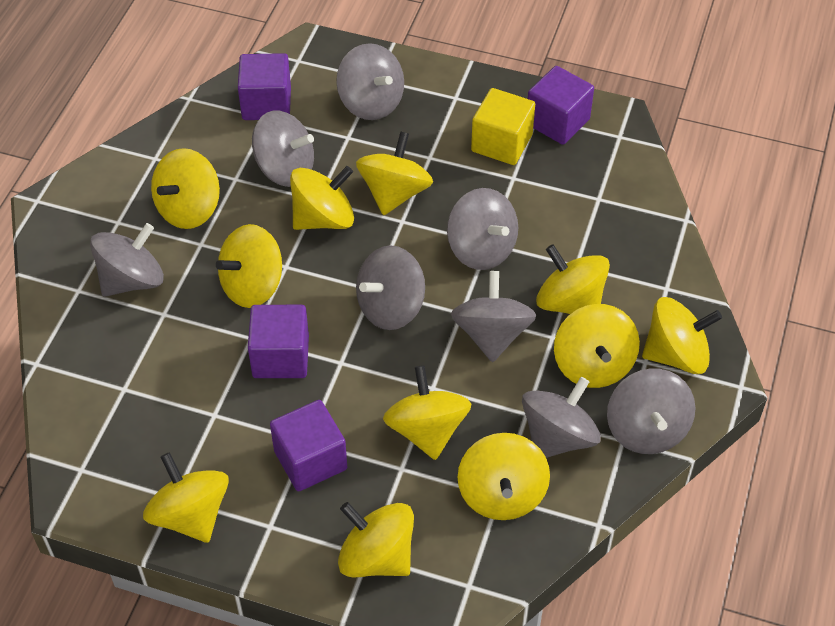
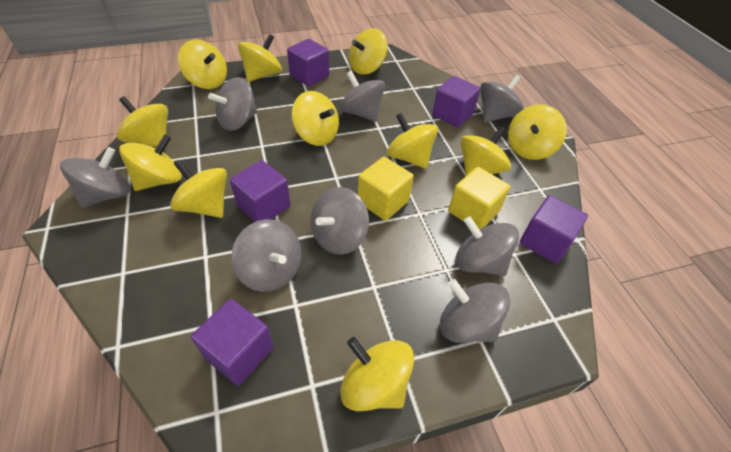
purple cube: [238,53,291,120] [248,305,309,378] [270,400,347,491] [528,66,594,145] = 4 -> [191,299,274,386] [230,160,291,222] [287,39,329,86] [432,76,481,128] [520,195,588,264] = 5
yellow cube: [471,88,535,165] = 1 -> [358,157,414,221] [448,167,510,229] = 2

